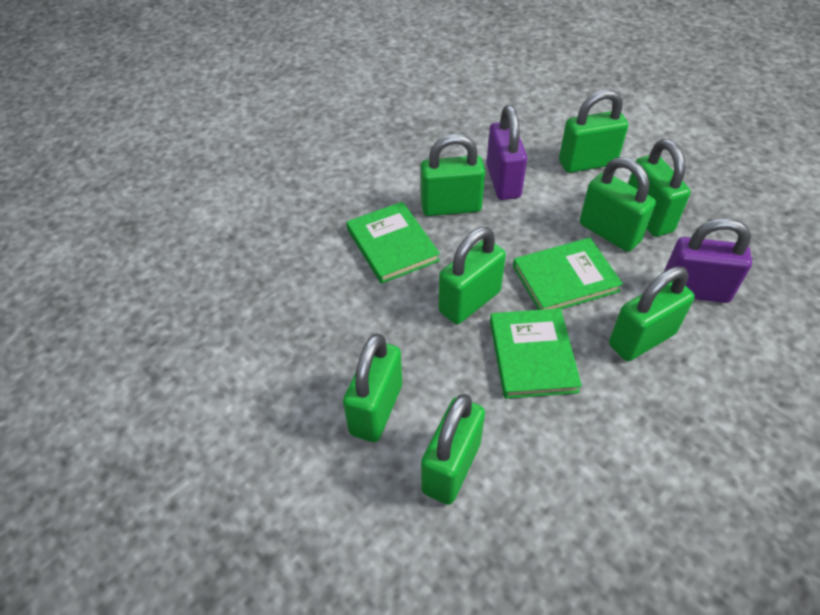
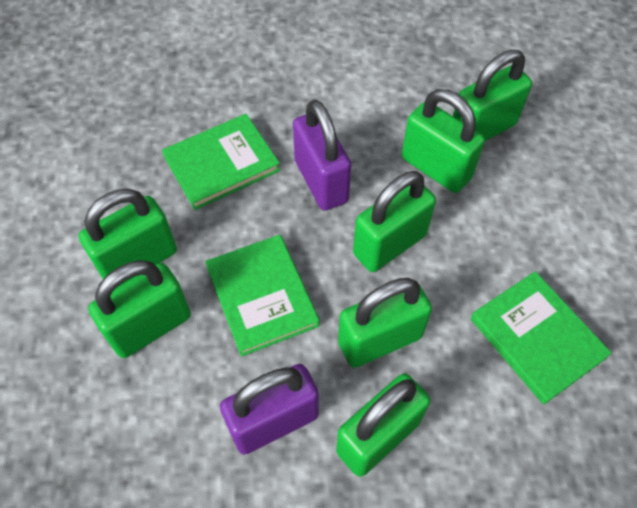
green padlock: [343,334,402,442] [421,134,485,216] [421,394,485,505] [438,227,506,324] [559,89,628,173] [580,157,656,252] [609,266,695,361] [628,139,691,237] = 8 -> [78,189,177,287] [88,260,191,358] [336,373,430,477] [338,278,432,368] [353,171,436,272] [402,89,485,193] [453,49,532,141] = 7

